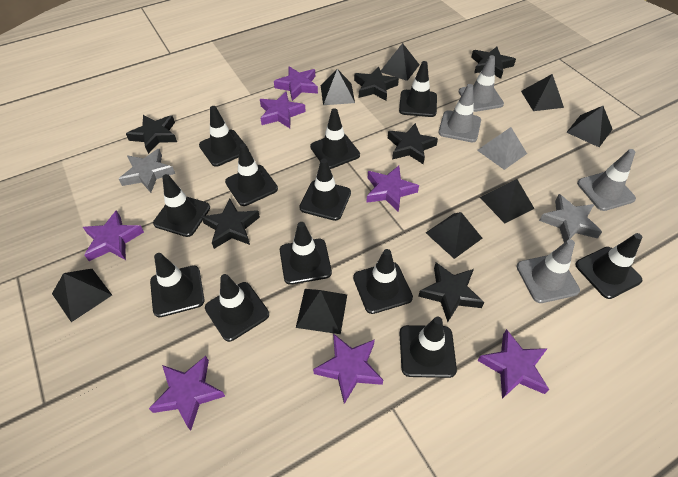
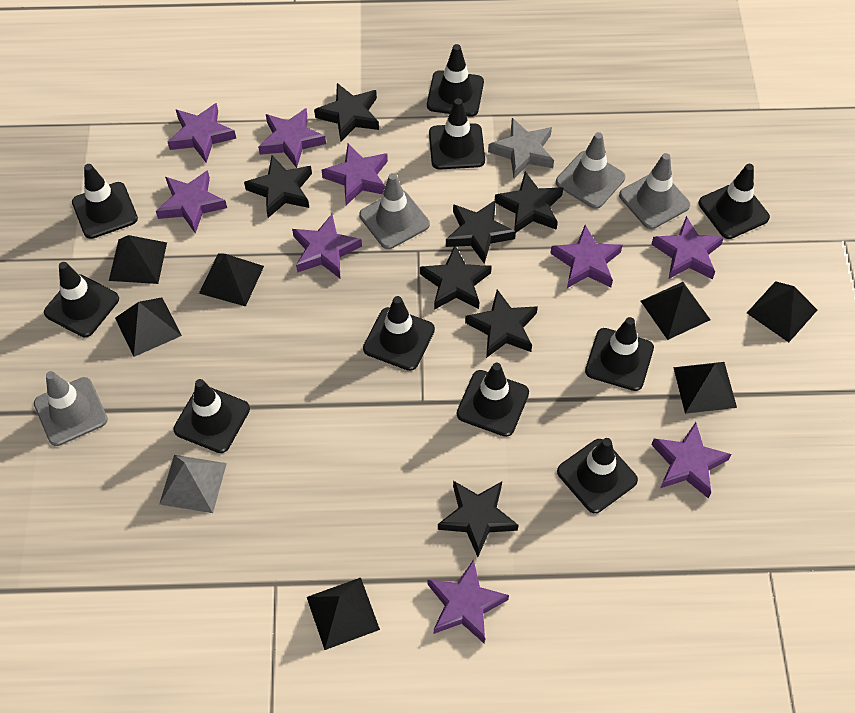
black pyramid: [52,269,112,322] [296,289,347,334] [321,69,355,105] [381,43,420,81] [426,212,482,259] [480,179,535,223] [521,74,564,111] [566,106,613,147] = 8 -> [109,235,167,284] [115,297,182,357] [199,254,264,306] [307,578,380,650] [641,282,710,340] [673,362,737,414] [747,281,817,342] = 7
black star: [126,115,177,154] [201,199,260,249] [354,66,399,101] [388,123,438,164] [418,263,484,322] [471,47,516,79] = 6 -> [244,156,312,218] [314,83,379,141] [420,246,492,310] [438,481,519,557] [446,200,516,264] [465,289,538,358] [495,172,563,233] = 7
black traffic cone: [150,253,204,317] [153,174,210,237] [199,106,248,167] [205,274,269,342] [225,143,278,206] [280,222,332,285] [299,159,351,221] [310,108,360,169] [353,249,413,314] [399,61,437,117] [399,317,457,378] [575,233,642,299] = 12 -> [44,262,119,337] [72,164,138,239] [173,379,250,453] [363,296,435,371] [427,44,484,117] [429,98,485,169] [457,363,529,437] [557,438,638,513] [585,317,654,391] [699,164,770,239] = 10
grey star: [119,149,175,193] [539,194,602,243] = 2 -> [488,118,554,178] = 1
purple star: [83,210,144,261] [149,356,225,430] [260,91,306,128] [274,66,318,101] [313,333,383,404] [366,166,419,212] [477,329,549,399] = 7 -> [156,170,227,234] [168,103,236,163] [258,108,326,168] [292,214,362,278] [322,144,388,205] [428,559,509,643] [550,225,623,288] [651,216,724,279] [651,422,731,498] = 9

